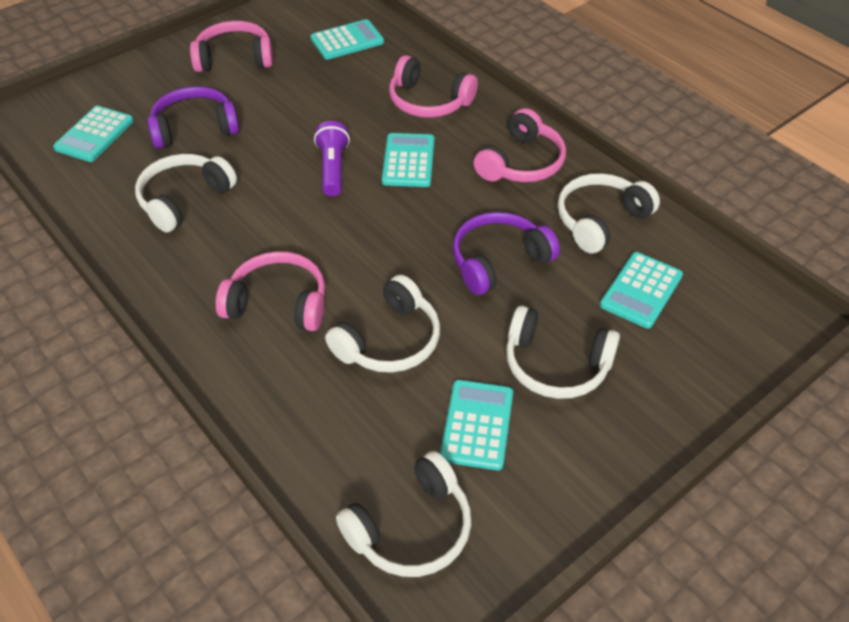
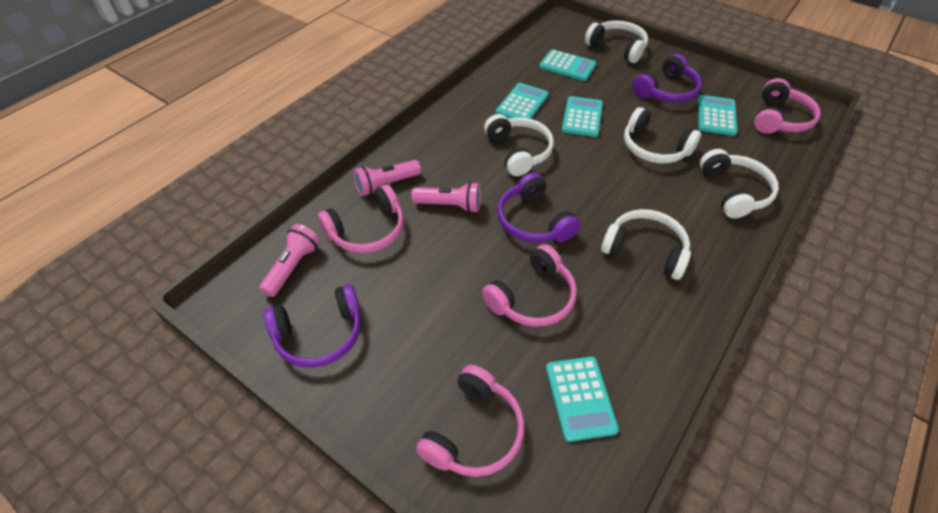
pink flashlight: none = 0 -> [259,224,320,297] [353,160,421,196] [411,182,481,213] = 3
purple flashlight: [314,121,350,196] = 1 -> none = 0
purple headphones: [147,86,239,149] [453,212,560,295] = 2 -> [264,284,361,367] [497,172,580,243] [633,54,702,102] = 3

